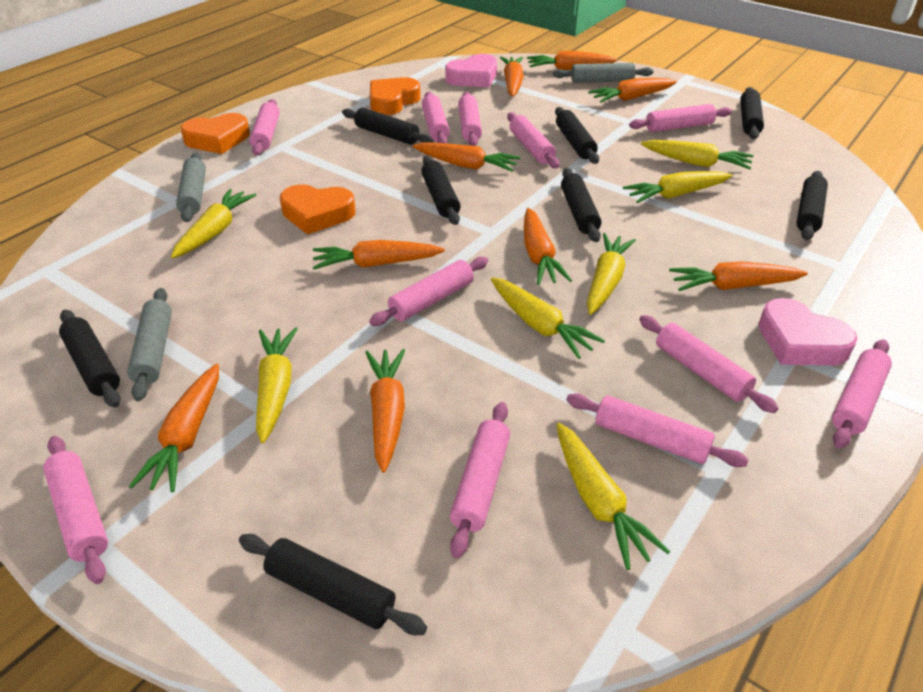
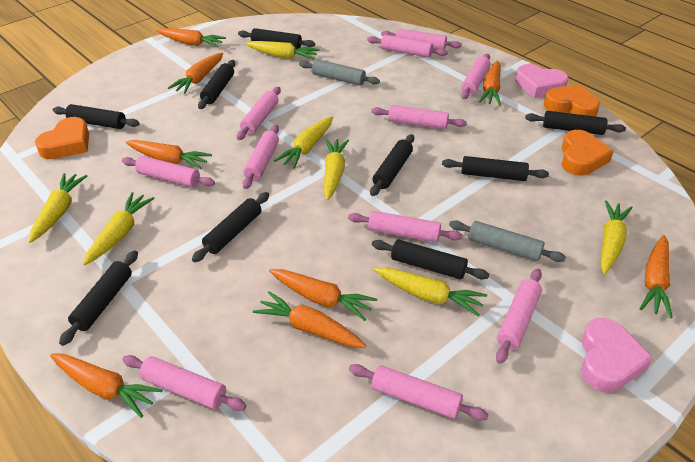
black rolling pin: [59,310,121,407] [239,534,427,635] [342,108,434,145] [421,156,461,225] [555,107,599,164] [561,168,601,242] [740,87,764,139] [796,171,828,240] = 8 -> [53,104,140,129] [59,250,138,346] [192,192,269,263] [198,60,235,109] [238,28,315,49] [370,134,414,196] [372,240,489,279] [442,156,549,181] [525,111,626,135] = 9
grey rolling pin: [127,288,172,401] [176,153,206,222] [553,63,653,83] = 3 -> [299,59,380,86] [449,221,566,262] = 2
orange carrot: [129,363,219,492] [313,240,445,269] [365,349,405,473] [413,142,520,172] [500,57,524,97] [524,208,572,285] [527,51,617,70] [588,78,677,103] [669,262,808,291] = 9 -> [50,354,162,418] [126,140,212,169] [156,28,226,47] [168,53,223,94] [253,291,366,348] [269,269,377,321] [479,61,501,105] [640,235,673,318] = 8

